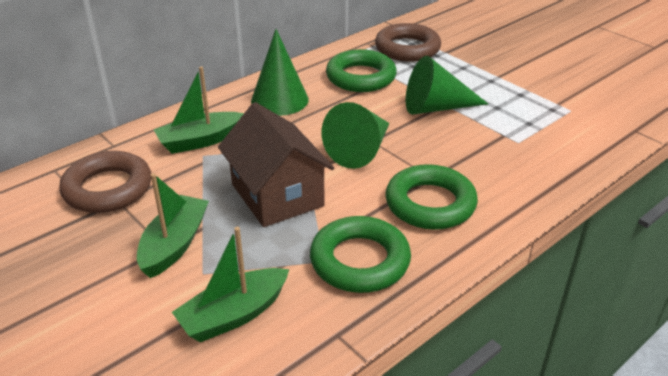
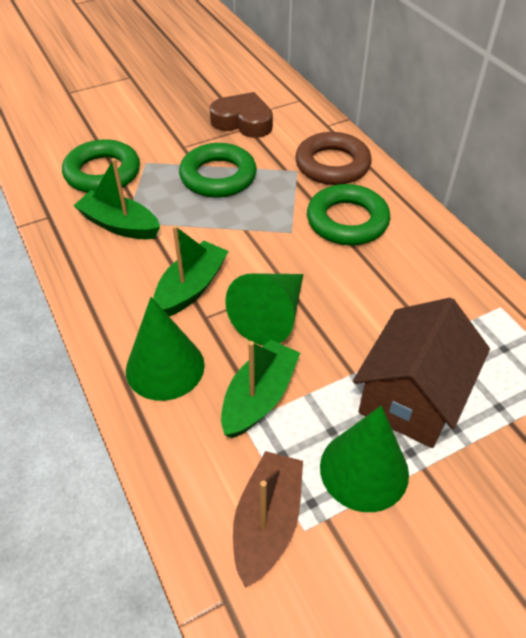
brown boat: none = 0 -> [233,451,303,588] = 1
brown heart: none = 0 -> [210,92,273,138] = 1
brown ring: [59,151,151,213] [375,23,441,62] = 2 -> [295,132,372,185] = 1

